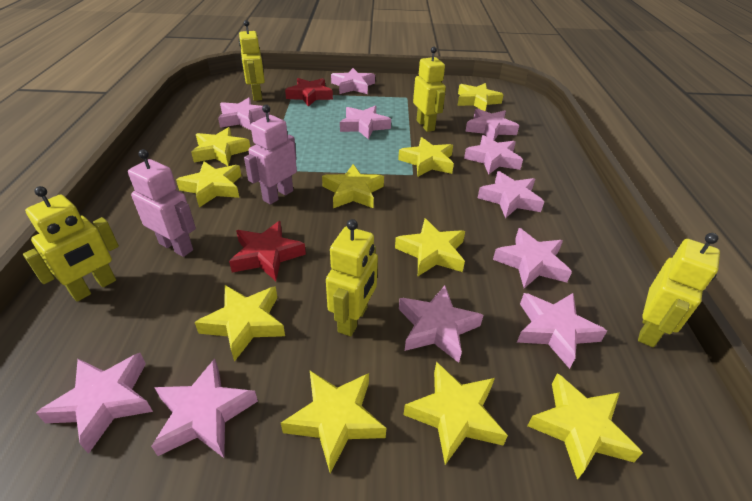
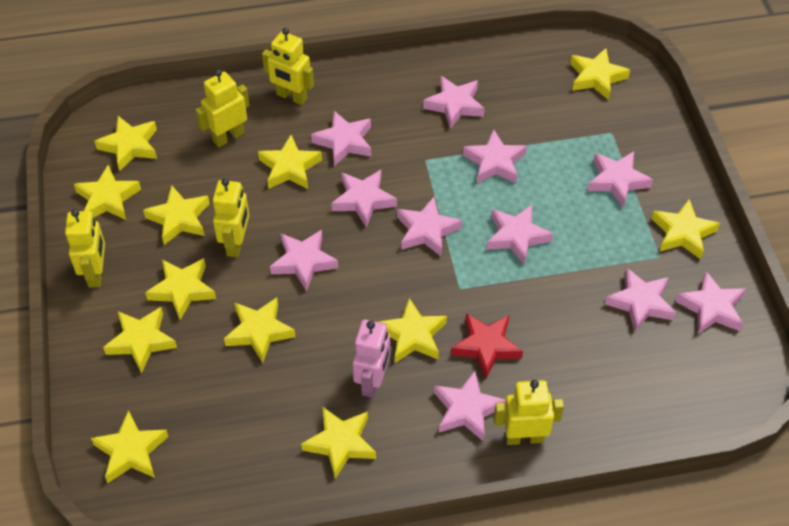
pink robot: [128,149,196,257] [244,105,297,205] = 2 -> [352,320,390,398] = 1
red star: [229,221,306,281] [285,78,333,107] = 2 -> [451,313,523,378] = 1
yellow star: [176,161,241,208] [191,127,250,166] [195,285,285,362] [281,371,386,473] [322,164,384,208] [395,218,465,276] [398,137,454,177] [403,362,508,465] [457,83,504,111] [527,373,643,480] = 10 -> [74,165,141,220] [91,410,169,483] [94,116,157,171] [103,307,177,373] [143,185,210,245] [145,258,216,320] [224,297,296,363] [258,135,322,189] [301,406,376,479] [379,298,447,363] [570,48,630,100] [651,199,720,259] = 12

